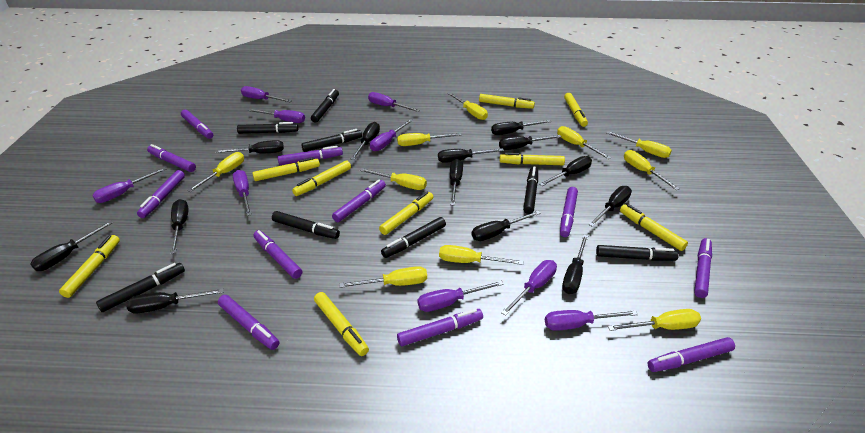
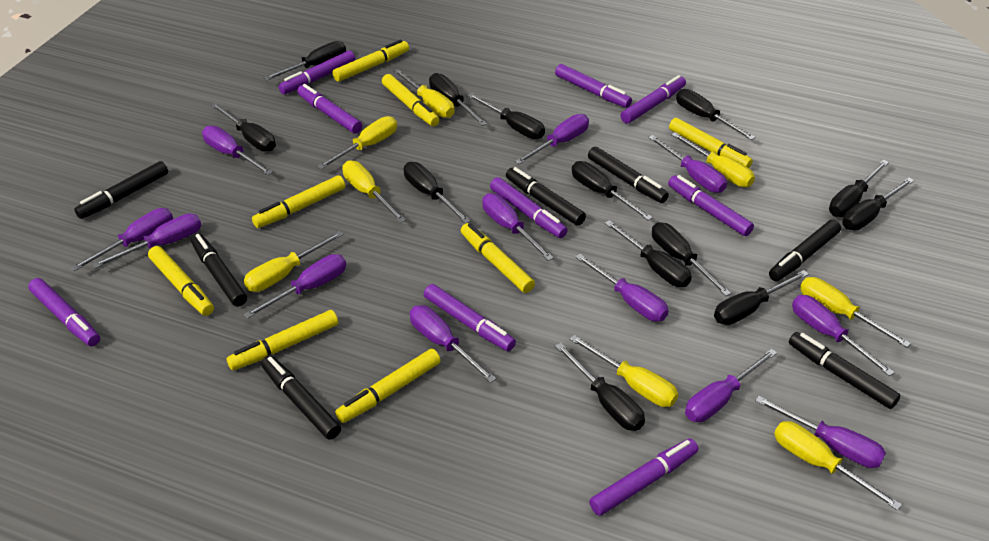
black marker: [96,263,185,312] [237,122,298,134] [272,211,340,239] [301,129,362,152] [311,89,339,123] [381,217,446,258] [523,166,538,214] [596,245,679,261] = 8 -> [74,161,168,219] [191,233,247,307] [261,355,341,440] [506,167,586,226] [588,147,669,203] [769,220,841,281] [789,332,901,409] = 7
purple marker: [137,170,185,218] [147,144,196,172] [181,109,213,139] [218,295,279,350] [253,230,302,279] [278,146,343,165] [332,180,386,222] [397,309,483,346] [560,187,578,237] [648,337,735,372] [694,238,712,298] = 11 -> [28,278,100,346] [278,50,355,94] [297,84,362,133] [424,284,516,351] [490,177,568,238] [555,64,632,108] [589,438,698,516] [620,75,686,124] [668,175,754,236] = 9
purple screwdriver: [92,167,166,203] [233,170,252,216] [241,86,292,102] [248,109,305,123] [368,92,420,112] [370,119,413,151] [417,281,504,312] [501,260,557,316] [545,310,638,331] = 9 -> [71,208,173,271] [92,213,201,268] [202,126,273,175] [243,254,346,319] [410,305,496,383] [482,193,554,261] [515,114,589,164] [575,253,669,321] [648,135,727,193] [685,349,777,422] [755,396,886,468] [792,295,895,376] = 12
yellow marker: [59,235,120,298] [252,157,320,181] [292,160,351,196] [314,292,369,356] [379,191,433,235] [479,94,535,109] [500,153,565,165] [564,93,588,127] [620,204,688,251] = 9 -> [148,246,214,316] [226,310,338,370] [252,175,345,228] [332,40,409,82] [335,349,441,423] [382,74,439,126] [461,223,535,293] [669,118,753,168] = 8
yellow screwdriver: [187,152,244,192] [339,266,427,288] [360,168,427,190] [397,133,461,146] [439,245,523,265] [447,92,488,120] [557,126,611,159] [607,131,672,158] [608,309,701,331] [624,150,680,190] = 10 -> [244,231,344,292] [317,116,397,169] [342,160,406,223] [393,68,454,118] [569,335,678,407] [671,132,755,187] [774,421,902,511] [800,277,911,347] = 8

